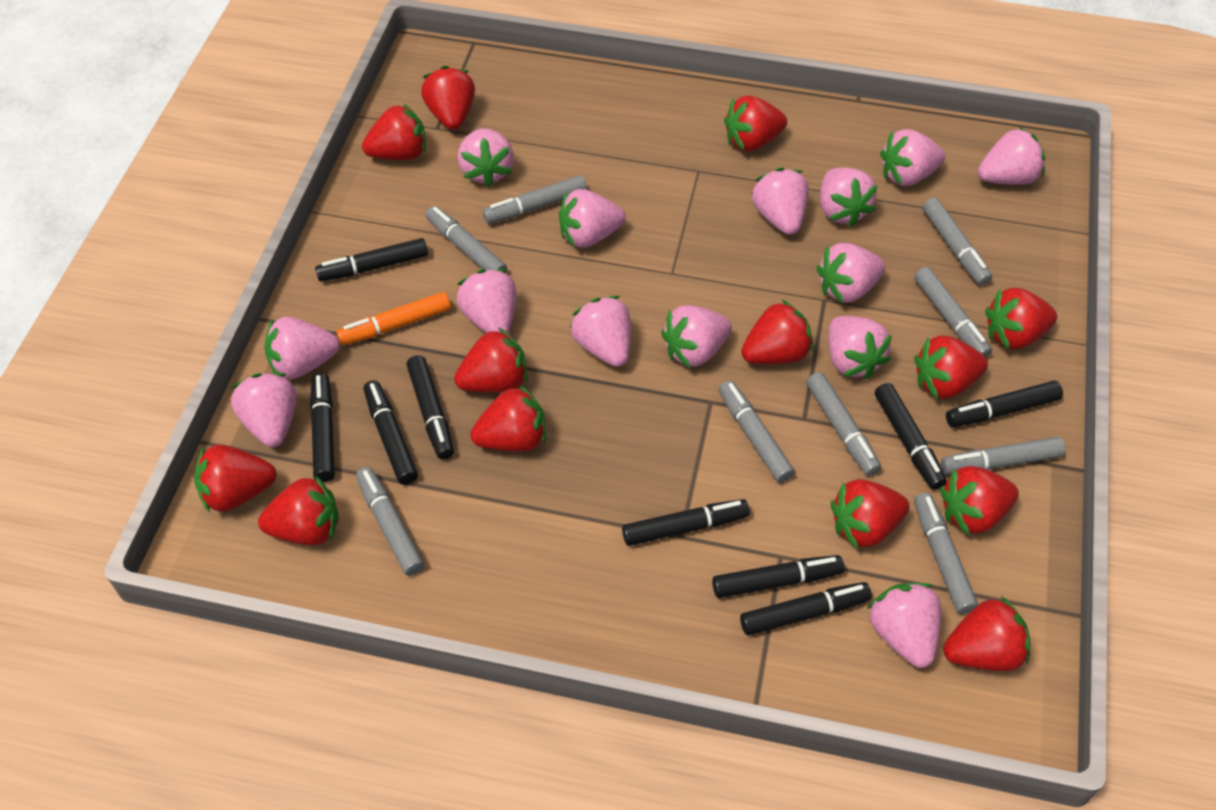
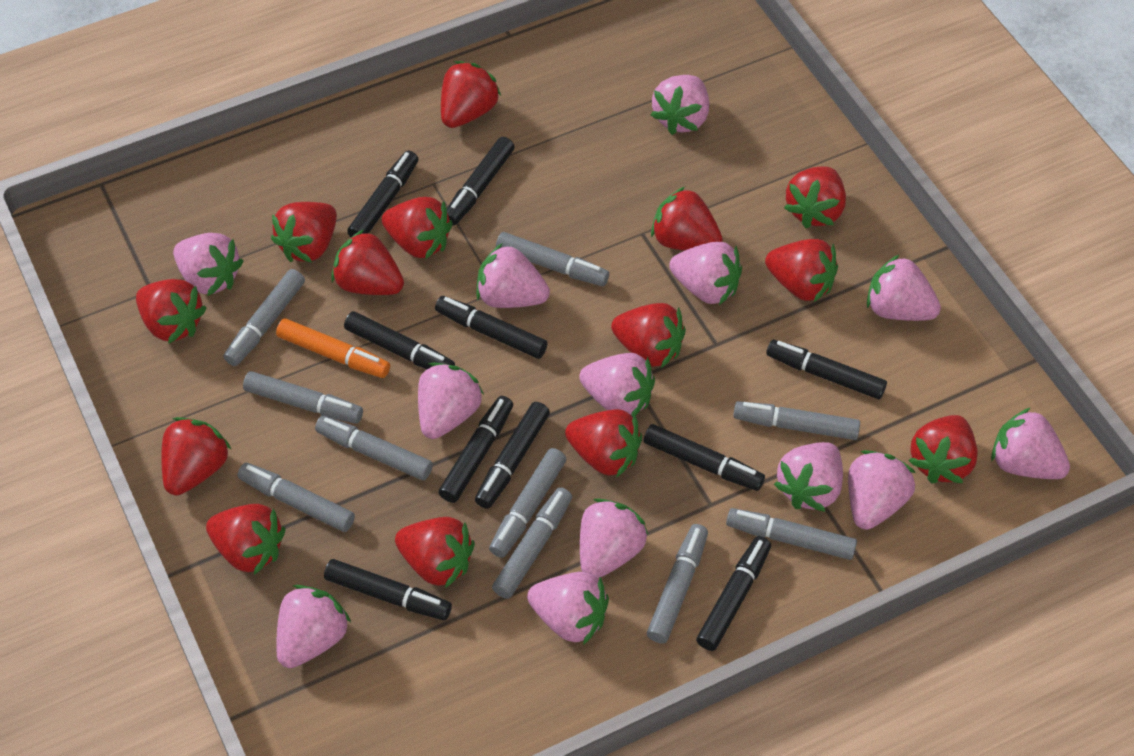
black marker: [310,373,335,482] [315,238,428,281] [363,380,418,485] [407,355,454,460] [622,499,750,546] [712,555,844,598] [740,582,872,636] [875,383,947,490] [946,381,1063,427] = 9 -> [324,559,452,620] [344,311,455,369] [347,151,418,237] [435,296,547,359] [438,396,513,503] [447,137,515,226] [475,402,550,509] [644,424,765,491] [696,536,771,651] [766,340,887,399] = 10
grey marker: [356,467,424,576] [426,206,507,273] [483,175,587,224] [719,380,795,483] [806,372,881,476] [914,267,992,358] [914,493,978,614] [922,198,992,286] [941,437,1065,475] = 9 -> [224,269,305,366] [238,463,355,532] [243,371,363,424] [315,416,433,480] [489,448,566,558] [492,487,572,599] [496,232,609,286] [647,524,708,643] [726,508,857,560] [733,401,860,440] = 10
pink strawberry: [231,373,297,447] [264,317,340,379] [457,269,516,333] [458,128,514,187] [559,189,626,247] [570,296,631,367] [661,305,732,368] [751,167,809,235] [816,243,885,303] [820,167,877,227] [828,316,892,380] [867,583,942,668] [880,129,945,186] [978,127,1045,185] = 14 -> [173,233,243,296] [276,585,351,668] [418,363,484,439] [476,243,550,308] [527,572,609,645] [579,353,655,417] [580,498,649,578] [651,75,709,135] [669,242,742,305] [774,442,843,512] [848,450,915,530] [867,254,941,321] [991,407,1070,479] = 13
red strawberry: [194,444,277,513] [258,475,339,545] [362,103,426,160] [421,66,475,130] [454,327,528,392] [470,385,546,452] [724,95,787,151] [741,300,813,364] [831,479,909,549] [914,335,988,399] [940,466,1019,535] [943,596,1030,671] [985,288,1057,350] = 13 -> [136,279,207,344] [161,417,231,496] [206,504,285,575] [271,202,337,263] [331,230,404,295] [382,197,453,259] [395,517,475,588] [441,61,501,128] [565,409,642,478] [611,303,686,368] [651,187,723,251] [765,239,838,303] [784,166,846,228] [908,415,978,484] = 14

